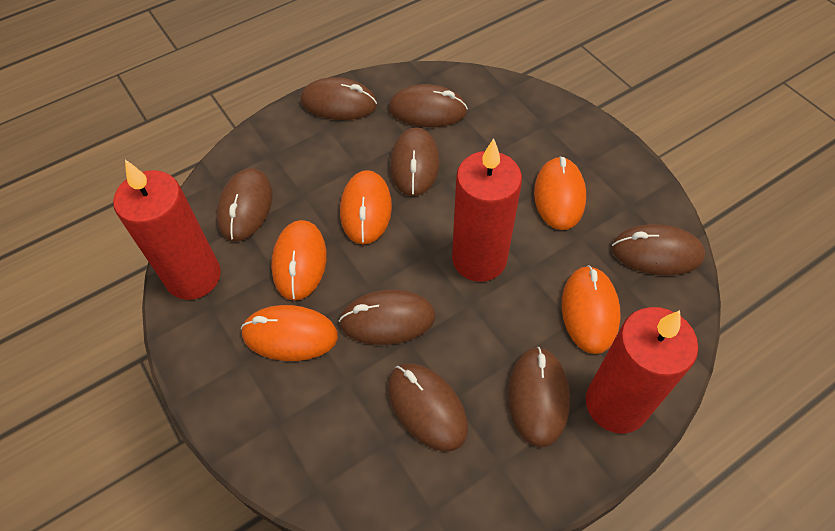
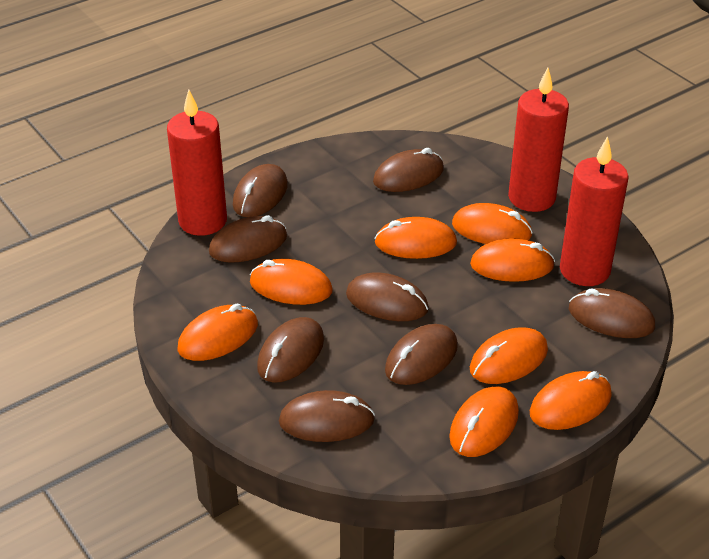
orange mouse: [241,305,338,361] [271,220,327,301] [340,170,392,245] [534,156,586,230] [562,265,621,354] = 5 -> [177,303,258,361] [250,259,333,305] [374,217,457,259] [449,386,519,457] [452,203,533,244] [470,238,555,282] [470,327,548,384] [530,371,612,430] = 8

